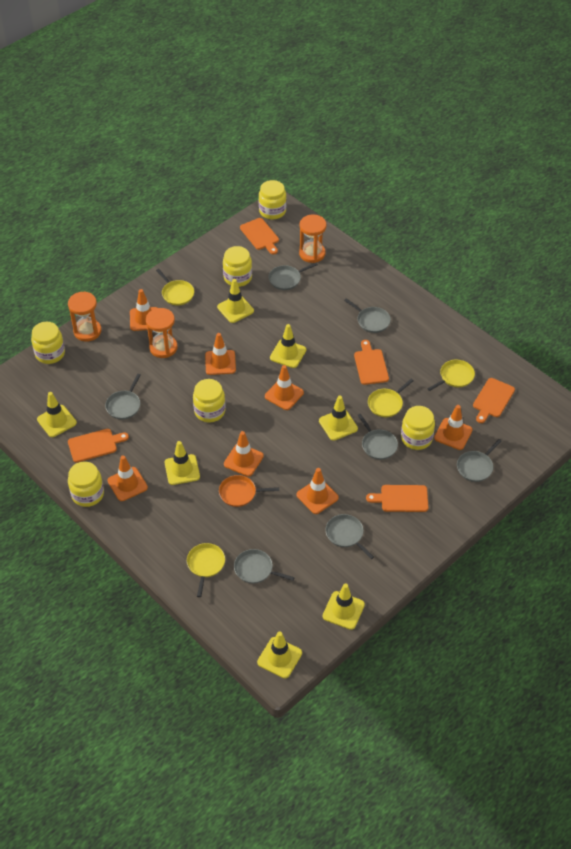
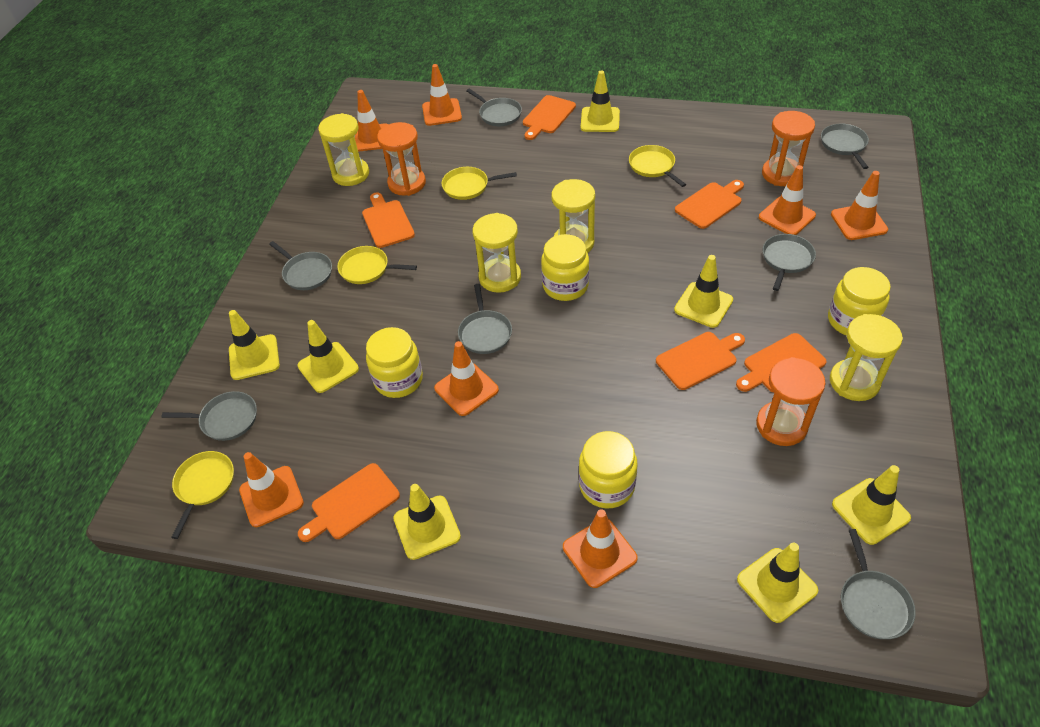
orange cutting board: [68,429,129,463] [240,218,279,254] [354,340,389,385] [366,485,429,512] [473,378,515,423] = 5 -> [298,463,400,542] [362,193,415,248] [523,95,576,140] [656,332,745,390] [675,180,744,229] [736,333,827,392] = 6
orange pan: [219,475,279,507] = 1 -> none = 0
yellow hourglass: none = 0 -> [318,113,369,186] [473,213,521,293] [552,179,595,253] [830,314,903,401] = 4
yellow jar: [31,322,65,364] [68,462,104,507] [193,379,225,422] [223,246,252,287] [259,180,287,220] [401,406,435,450] = 6 -> [366,327,423,398] [541,234,589,301] [579,431,638,508] [828,267,891,336] = 4

